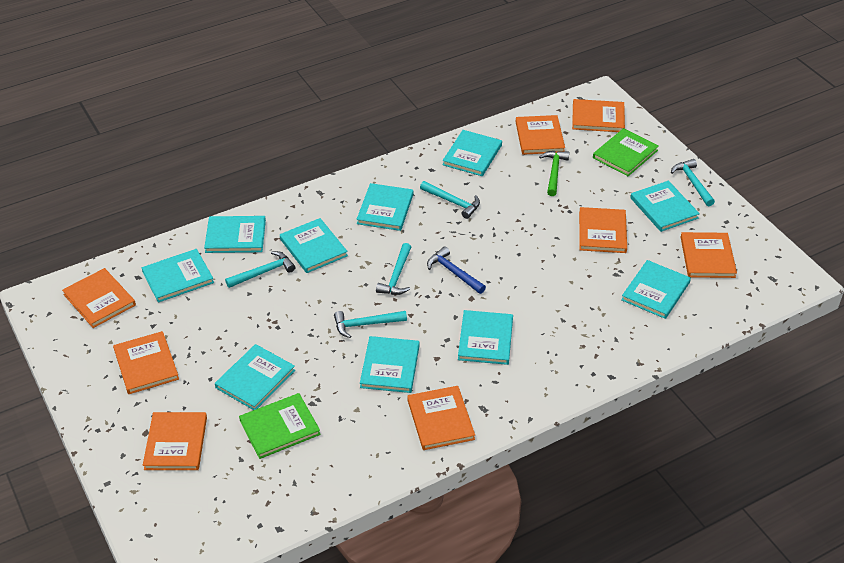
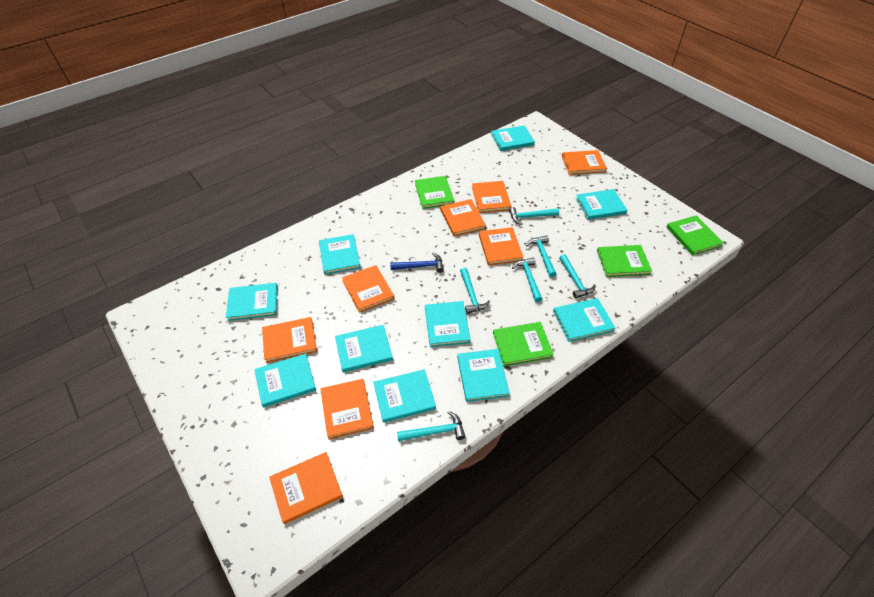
green book: [239,393,321,459] [593,128,659,176] = 2 -> [415,176,454,209] [493,322,554,366] [597,245,652,277] [667,215,723,255] = 4
green hammer: [539,151,569,196] = 1 -> none = 0
turquoise hammer: [225,251,295,288] [334,311,407,338] [376,243,411,295] [420,181,480,219] [671,159,715,206] = 5 -> [397,411,465,441] [460,268,490,314] [509,207,559,225] [512,258,542,302] [526,235,556,277] [559,254,596,299] = 6

